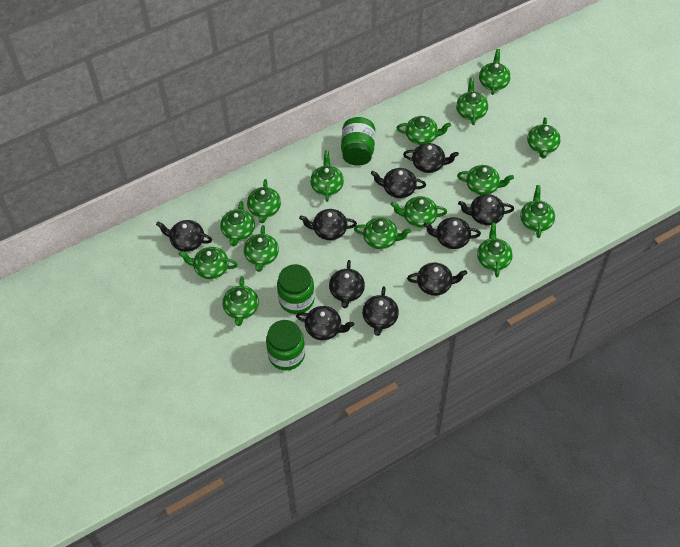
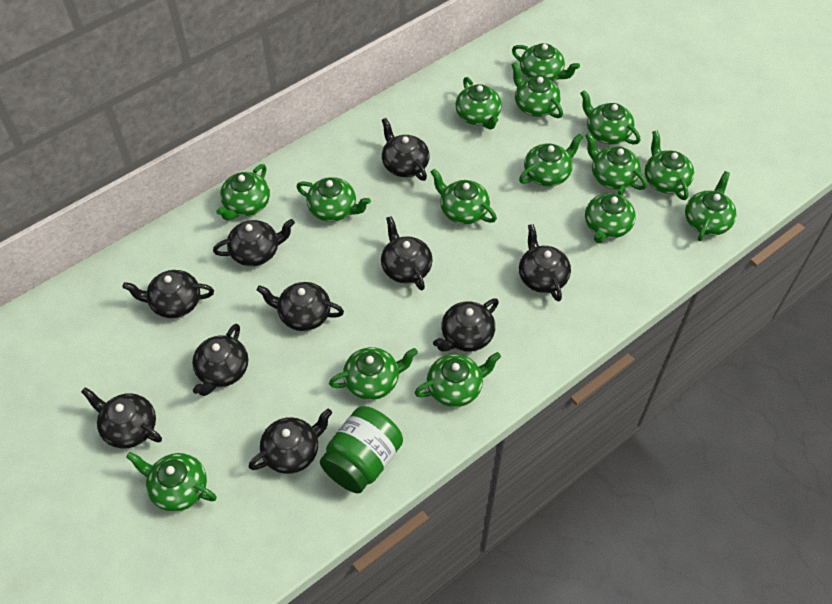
green jar: [266,320,305,370] [277,264,315,314] [341,117,375,166] = 3 -> [320,406,403,494] = 1

